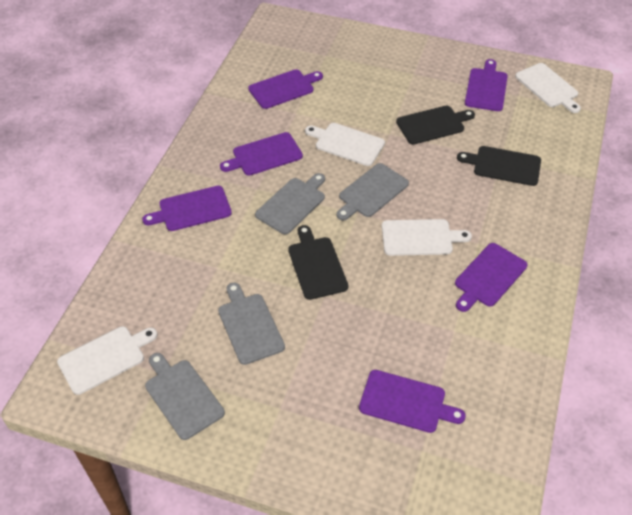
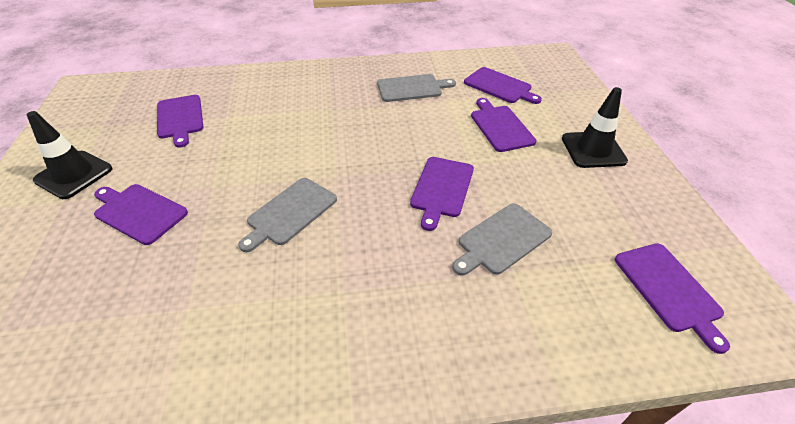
black cutting board: [288,225,348,300] [396,106,475,145] [457,146,541,186] = 3 -> none = 0
black traffic cone: none = 0 -> [27,111,112,199] [562,87,628,168] = 2
grey cutting board: [145,353,225,440] [218,283,285,365] [255,173,325,234] [336,163,409,220] = 4 -> [238,178,337,252] [377,74,456,102] [452,203,552,276] = 3
white cutting board: [57,326,157,395] [305,123,385,166] [382,219,472,256] [515,63,581,113] = 4 -> none = 0

